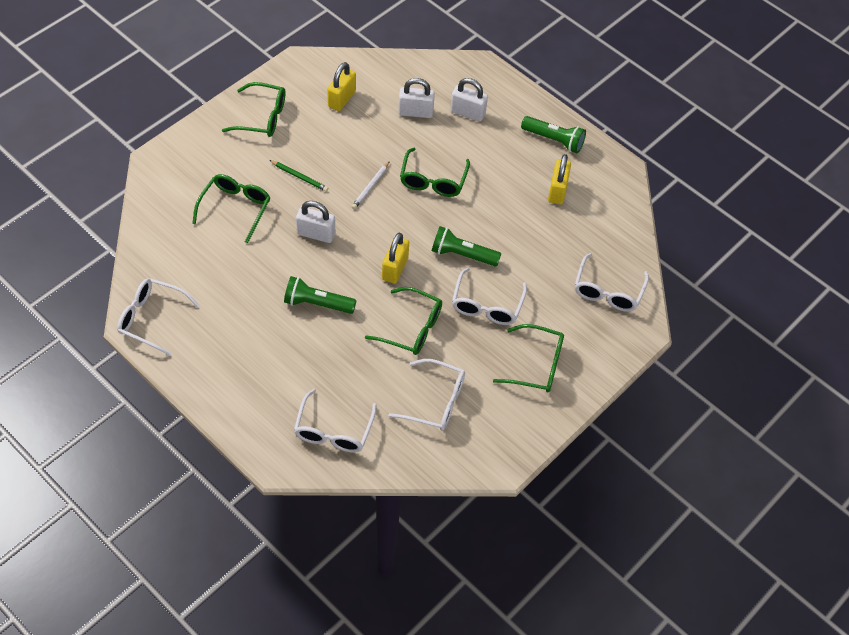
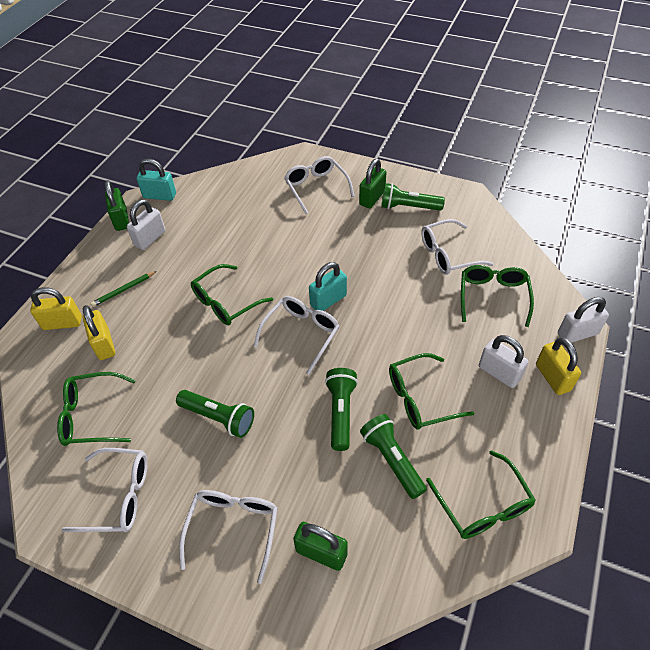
green flashlight: [284,276,357,314] [432,226,501,266] [521,116,586,153] = 3 -> [176,390,254,438] [325,368,358,451] [360,414,427,499] [381,183,445,211] = 4
green padlock: none = 0 -> [105,180,129,231] [293,522,348,571] [359,159,386,208] = 3
turquoise padlock: none = 0 -> [136,159,176,201] [309,262,347,311] = 2
white pencil: [351,161,390,209] = 1 -> none = 0

